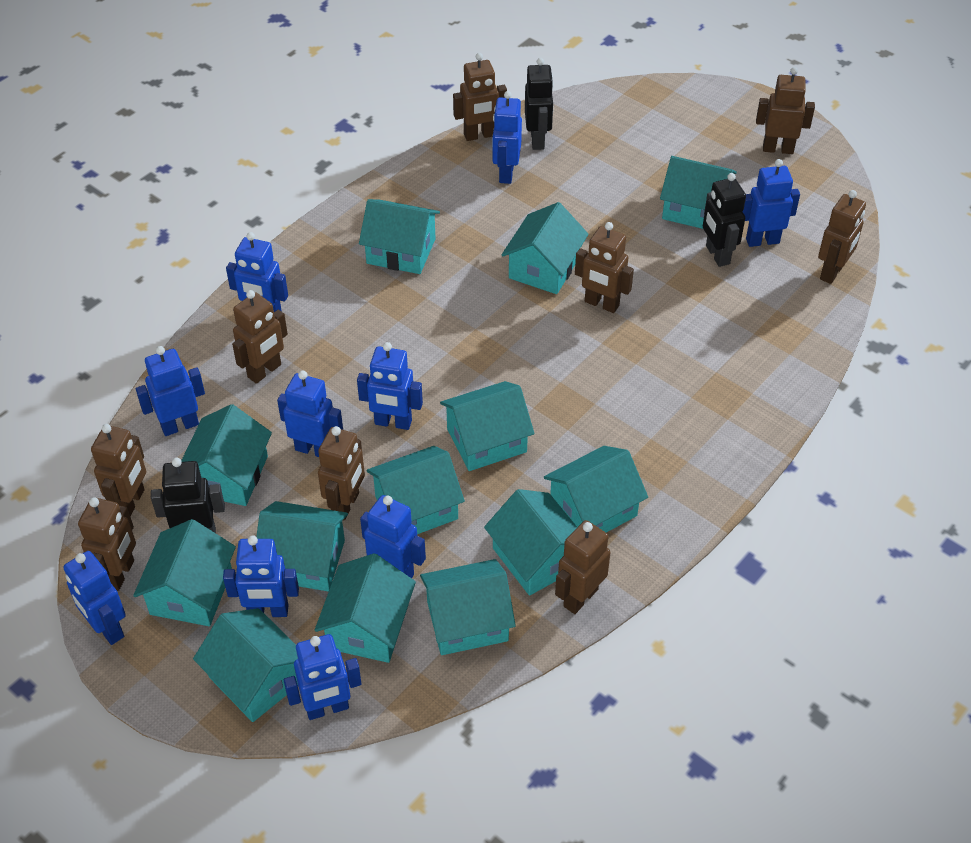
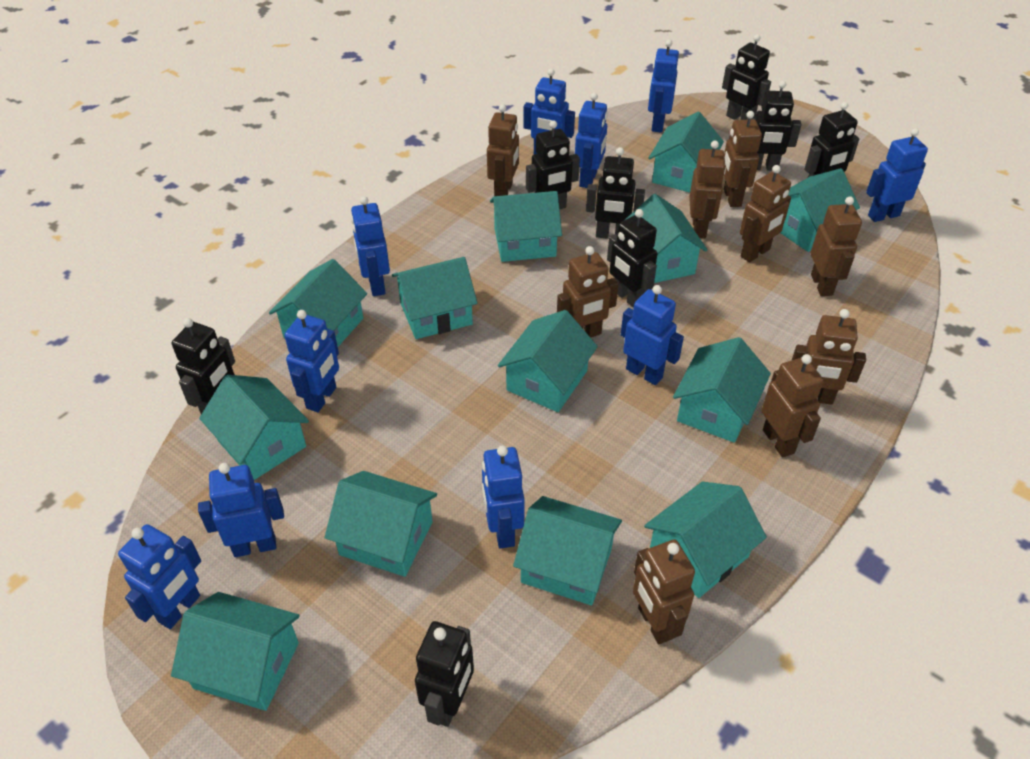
black robot: [151,458,225,533] [525,58,554,150] [703,173,746,267] = 3 -> [172,318,235,414] [415,621,474,727] [526,120,580,209] [586,147,645,238] [607,209,657,308] [722,34,771,120] [747,81,801,171] [804,102,859,177] = 8

